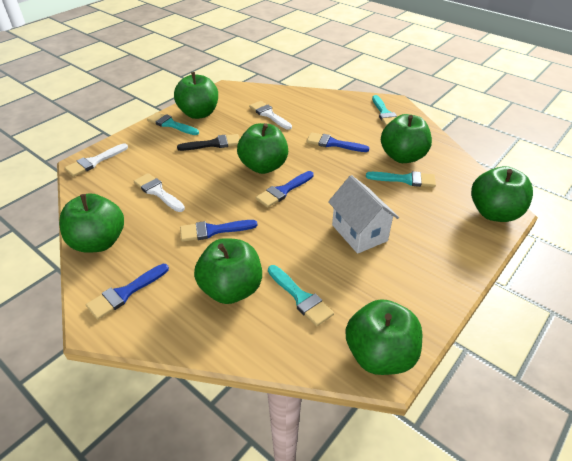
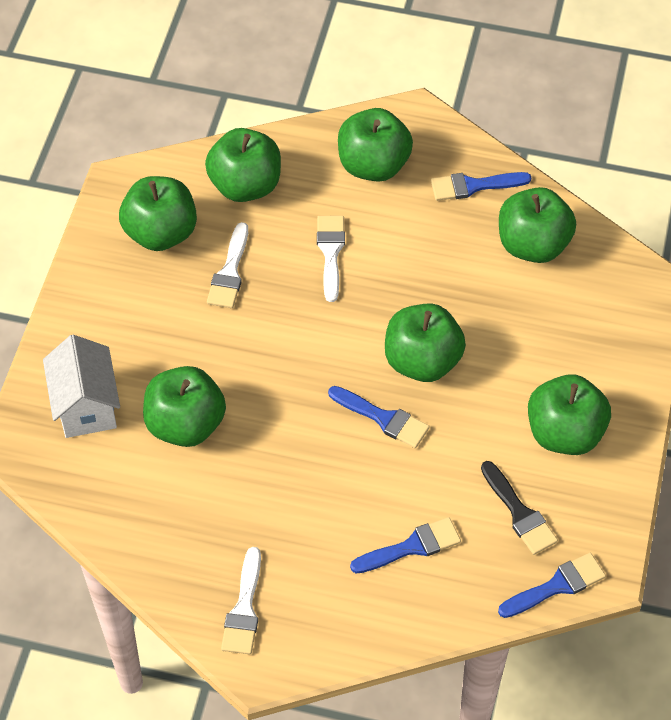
turquoise brush: [147,112,199,135] [268,265,334,327] [366,171,436,187] [372,95,397,126] = 4 -> none = 0

